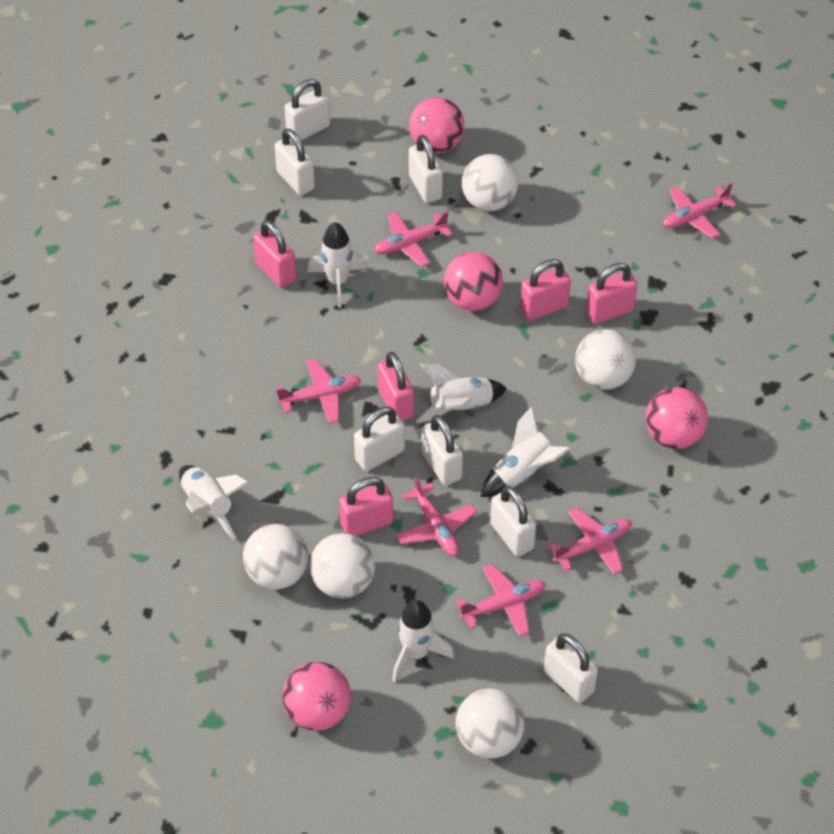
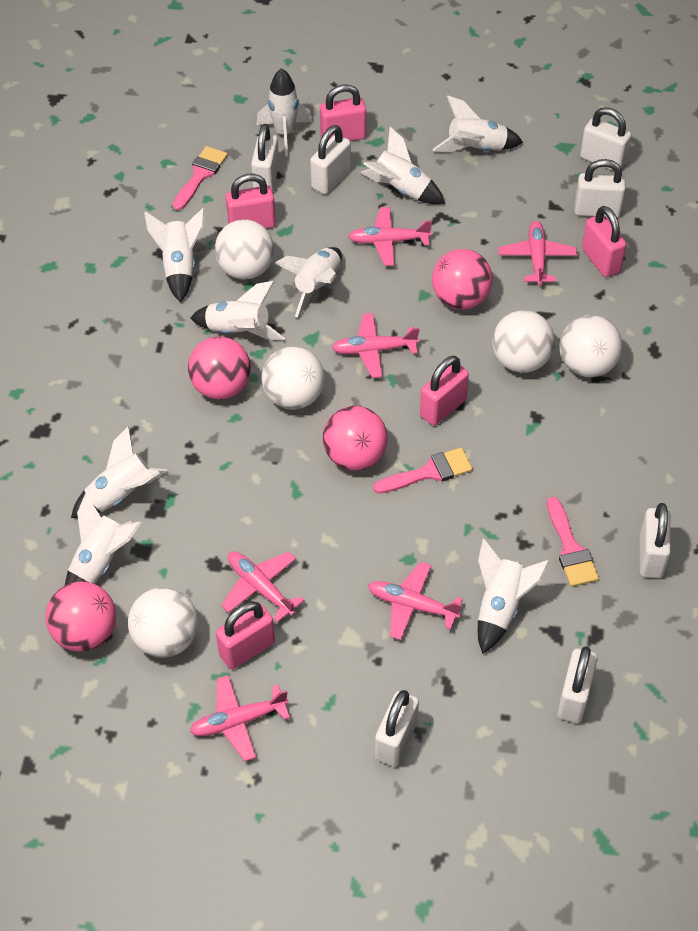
pink brush: none = 0 -> [172,146,228,211] [373,448,473,494] [547,497,599,587] = 3
white rocket: [179,465,249,540] [308,222,366,308] [392,600,454,682] [416,363,507,423] [481,407,570,497] = 5 -> [65,493,141,585] [71,426,167,518] [144,208,205,303] [190,281,285,341] [256,68,312,156] [275,247,342,317] [361,127,445,204] [433,95,523,153] [478,539,550,654] = 9

